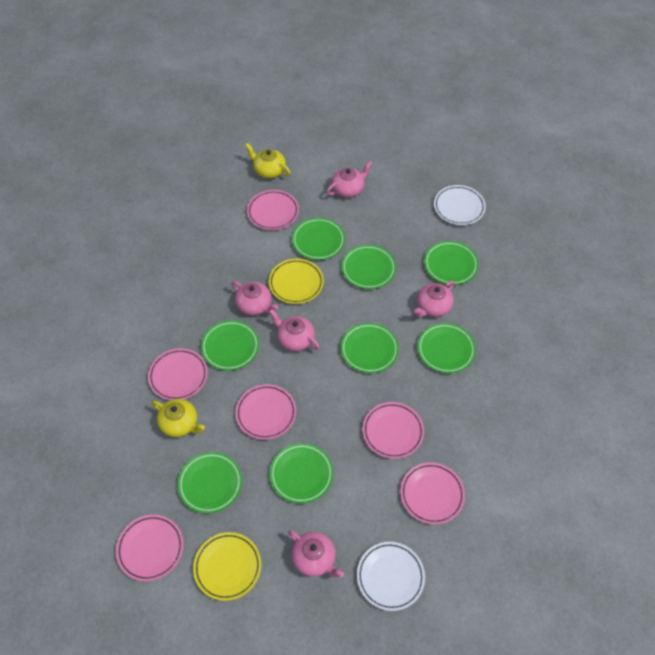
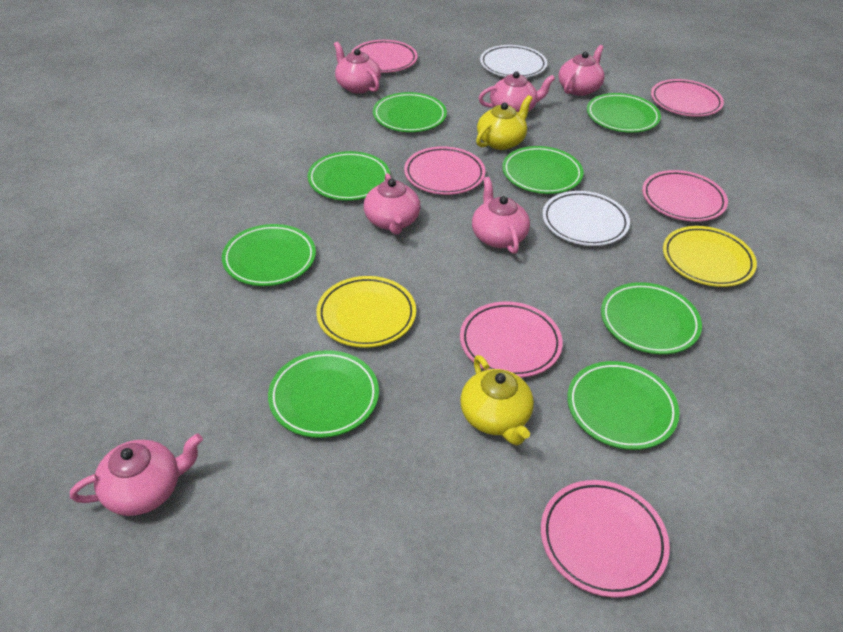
pink teapot: [231,281,278,315] [269,309,320,351] [288,530,344,577] [327,161,372,197] [414,281,454,317] = 5 -> [70,434,203,516] [334,42,381,94] [364,173,420,234] [472,177,530,254] [479,71,555,113] [558,45,605,96] = 6

